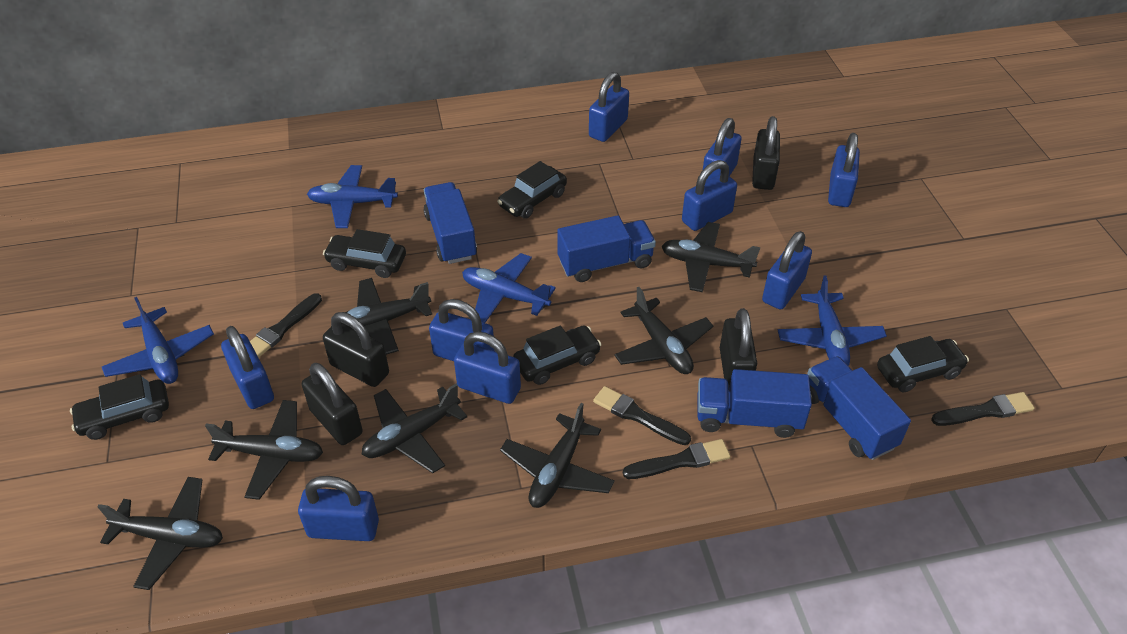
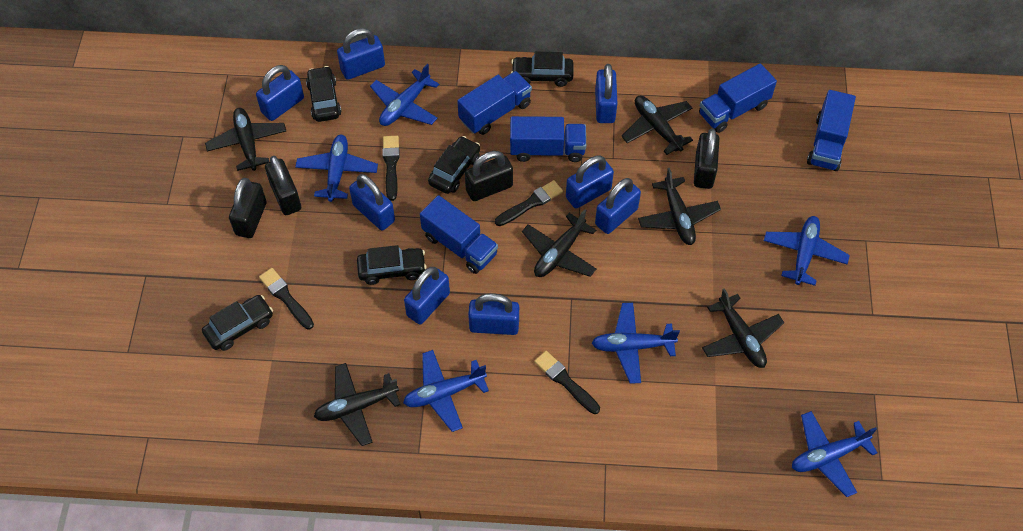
black plane: [98,477,223,590] [205,400,323,500] [341,278,432,355] [362,384,467,473] [500,403,615,508] [614,287,713,374] [661,222,760,292] = 7 -> [205,108,286,171] [314,363,400,446] [522,209,596,277] [621,96,693,155] [638,168,721,245] [702,288,784,368] = 6
blue padlock: [221,326,274,409] [298,476,379,541] [429,299,495,361] [454,331,521,404] [589,72,629,142] [682,160,737,231] [703,118,742,181] [762,231,812,309] [828,133,860,207] = 9 -> [256,65,304,121] [337,28,385,80] [349,174,395,230] [404,267,450,325] [468,293,519,335] [566,155,614,208] [595,64,618,123] [595,178,641,234] = 8
blue plane: [102,297,214,384] [307,165,398,228] [462,253,556,323] [778,276,887,366] = 4 -> [295,135,378,202] [370,64,439,126] [403,350,489,432] [592,303,680,384] [764,216,850,286] [792,411,877,497] = 6
blue truck: [423,182,477,264] [557,215,656,282] [697,369,812,438] [807,356,911,460] = 4 -> [420,195,498,274] [457,71,532,135] [510,116,586,162] [699,63,777,133] [807,90,856,171] = 5

